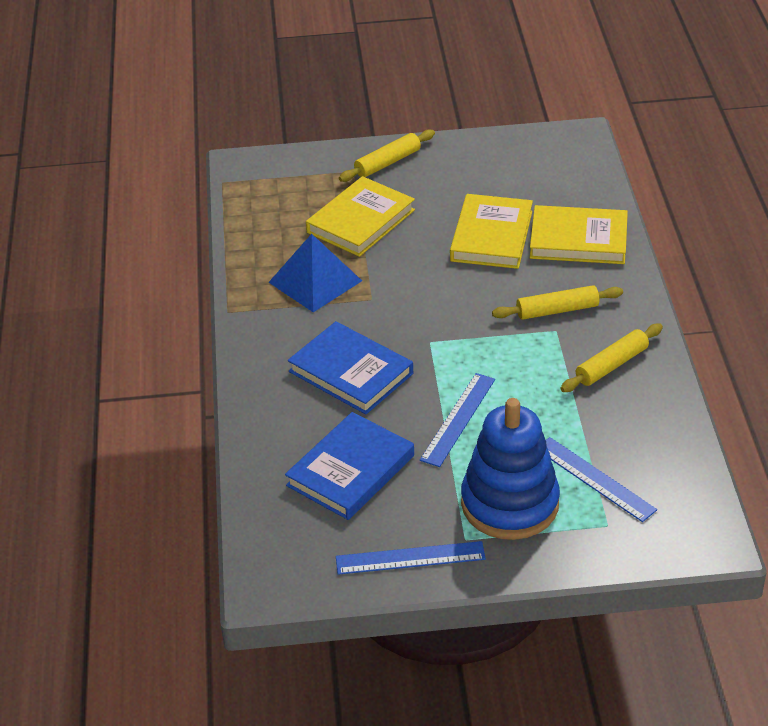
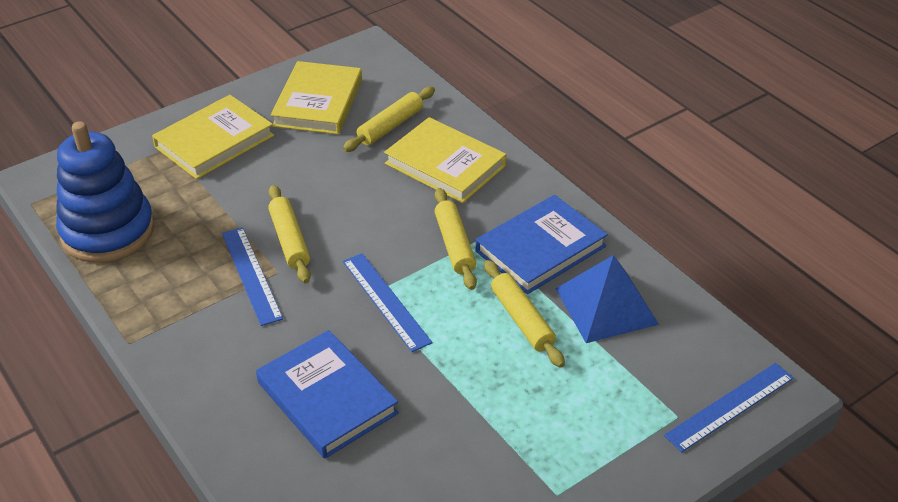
yellow rolling pin: [339,129,435,182] [492,285,623,320] [561,324,663,392] = 3 -> [268,185,311,283] [343,87,435,152] [434,188,477,290] [484,260,565,368] = 4

